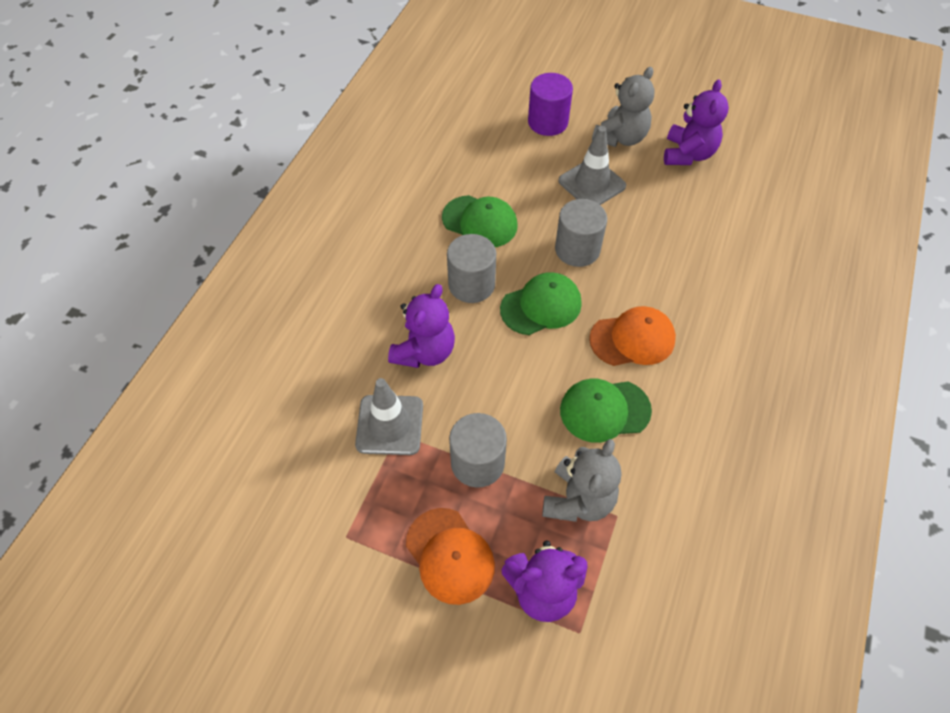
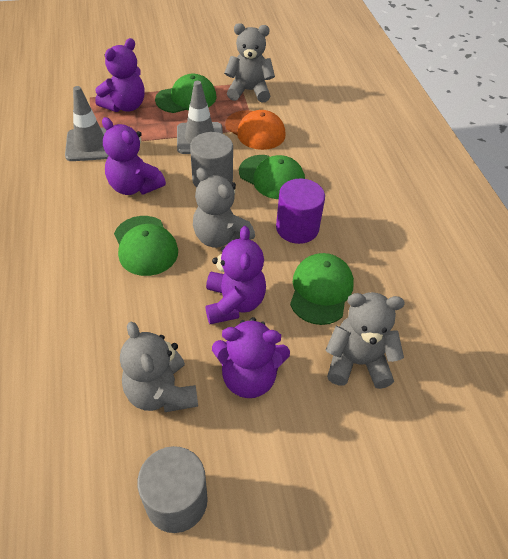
green cap: [442,195,518,247] [500,272,582,335] [560,379,652,443] = 3 -> [114,216,178,276] [155,74,216,113] [239,155,305,199] [290,253,354,325] = 4
grey cylinder: [447,234,496,303] [449,413,507,488] [555,199,607,267] = 3 -> [137,446,208,533] [190,132,233,188] = 2
grey teddy bear: [542,439,621,522] [592,67,655,147] = 2 -> [120,321,198,412] [193,168,255,248] [224,23,275,103] [326,292,405,389] = 4
orange cap: [406,508,495,605] [589,306,676,366] = 2 -> [225,110,286,150] = 1
purple teddy bear: [388,284,455,368] [502,540,587,622] [664,79,729,165] = 3 -> [95,38,145,112] [102,117,166,195] [205,226,266,324] [212,317,290,398] = 4

